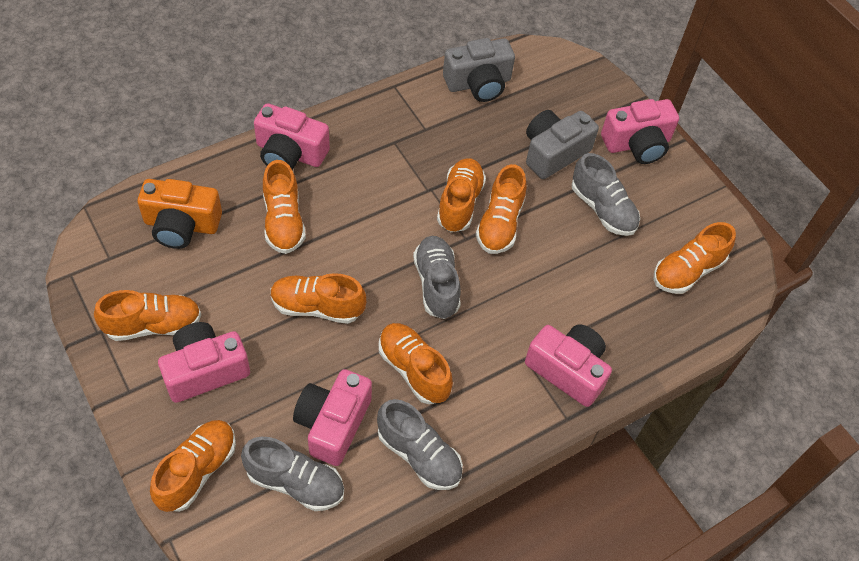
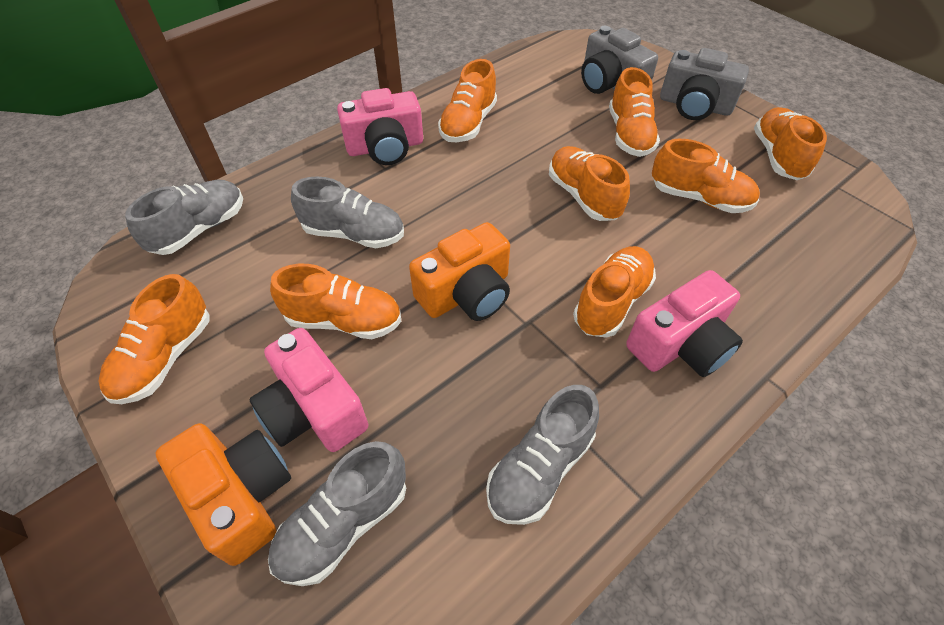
orange camera: [138,179,222,249] = 1 -> [156,423,291,566] [409,222,510,321] = 2
pink camera: [158,322,250,403] [254,103,330,170] [293,369,372,466] [525,324,612,407] [601,99,679,164] = 5 -> [249,328,368,452] [337,88,423,165] [626,270,743,377] = 3

